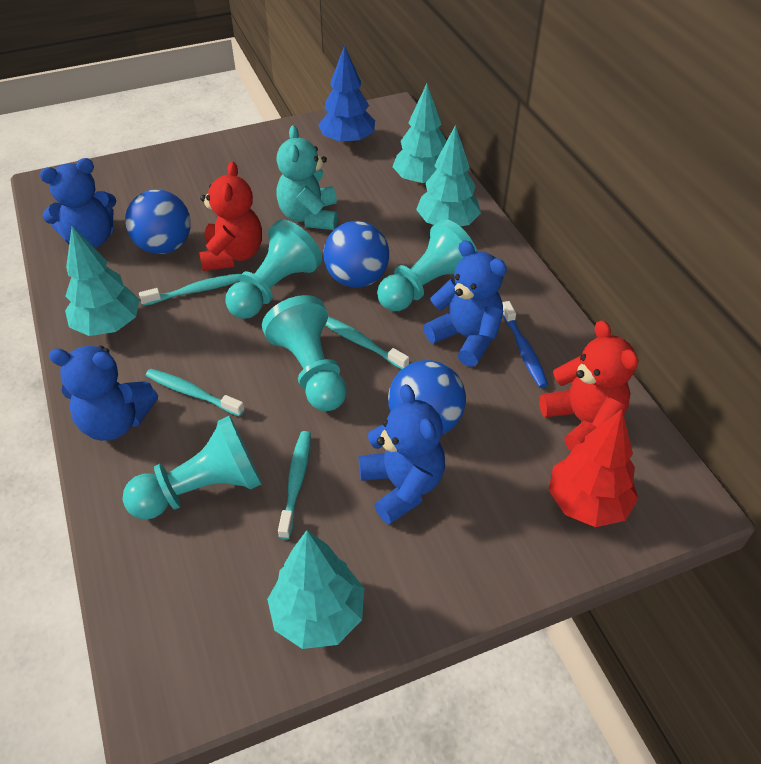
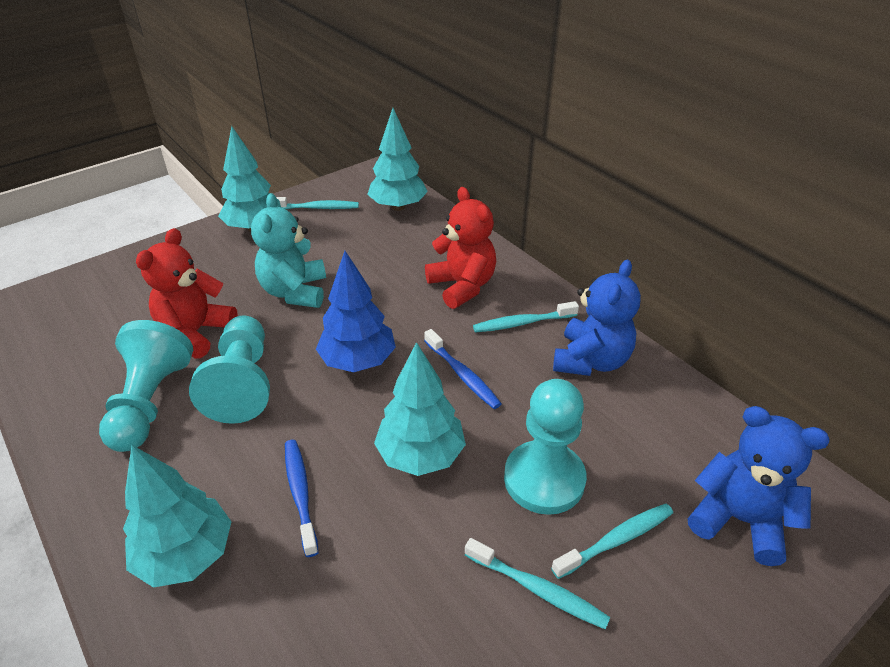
blue ball: [125,189,191,254] [324,221,389,288] [388,360,466,435] = 3 -> none = 0
blue teddy bear: [40,158,116,248] [48,346,158,441] [359,384,445,525] [424,240,507,367] = 4 -> [553,260,641,376] [688,406,830,566] = 2
blue toothbrush: [502,301,548,388] = 1 -> [285,440,319,557] [424,329,502,409] = 2
red tree: [549,409,639,527] = 1 -> none = 0
turquoise pawn: [123,415,262,520] [225,219,322,319] [262,295,347,411] [377,219,477,311] = 4 -> [99,320,193,452] [189,315,270,424] [504,379,587,515] = 3

